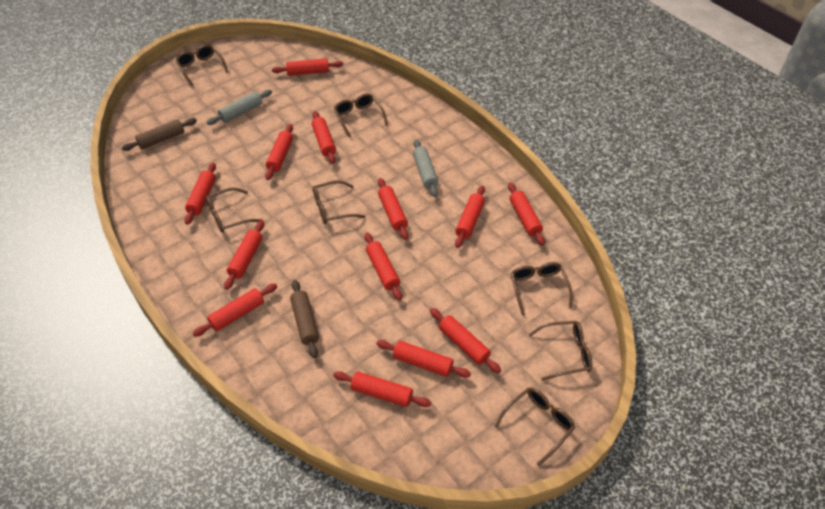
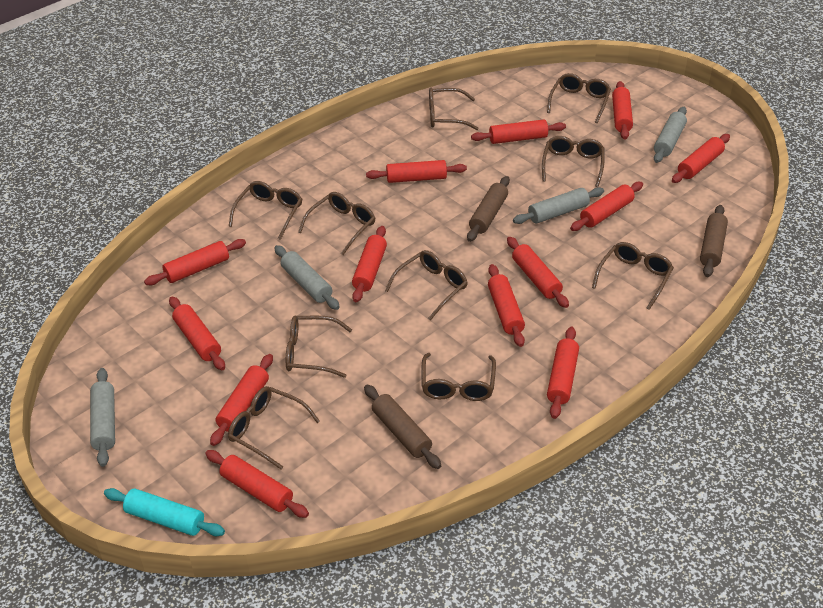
brown glasses: [176,45,228,86] [206,188,263,233] [313,180,366,224] [334,93,388,138] [495,387,575,466] [511,262,573,316] [529,321,592,381] = 7 -> [228,386,320,469] [229,181,302,240] [286,315,352,378] [298,192,375,255] [385,250,468,321] [422,353,496,401] [429,88,479,130] [542,136,604,187] [547,73,611,123] [592,242,674,310] = 10
brown rolling pin: [122,118,197,151] [290,280,319,358] = 2 -> [364,385,441,469] [467,176,510,242] [700,205,728,277] = 3
grey rolling pin: [207,90,272,125] [413,139,438,197] = 2 -> [90,368,115,467] [274,245,340,310] [513,187,604,224] [654,107,687,163] = 4
turquoise rolling pin: none = 0 -> [104,488,225,536] = 1

